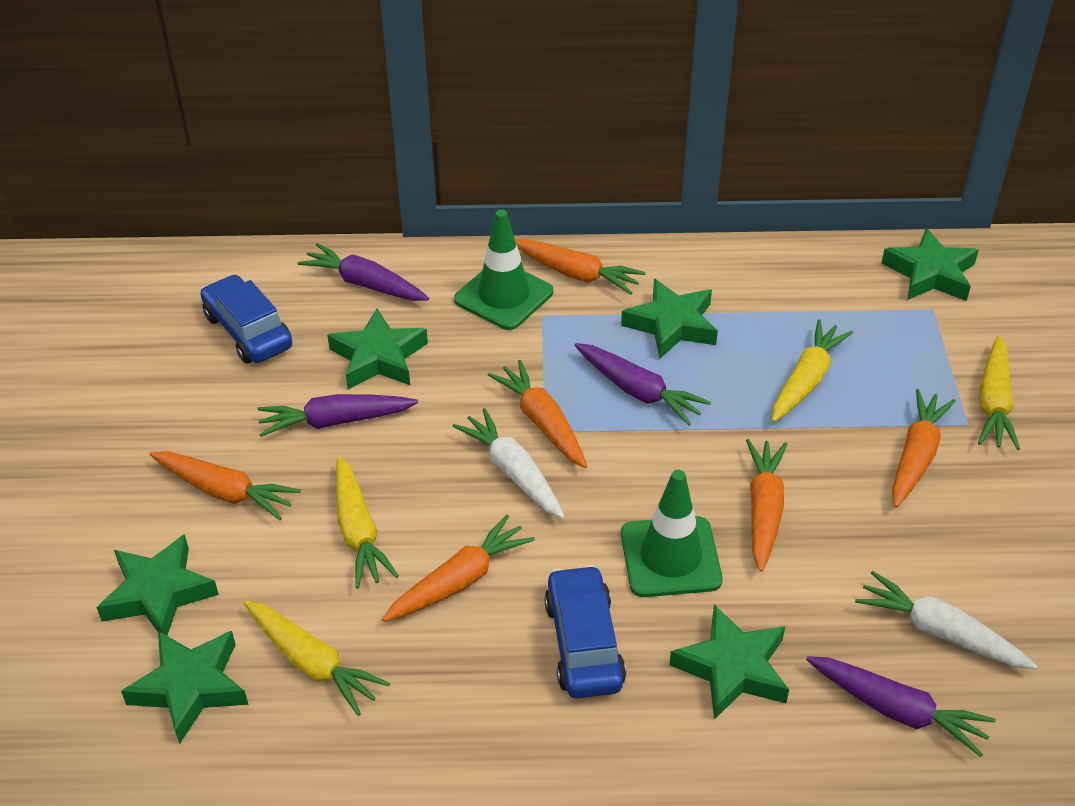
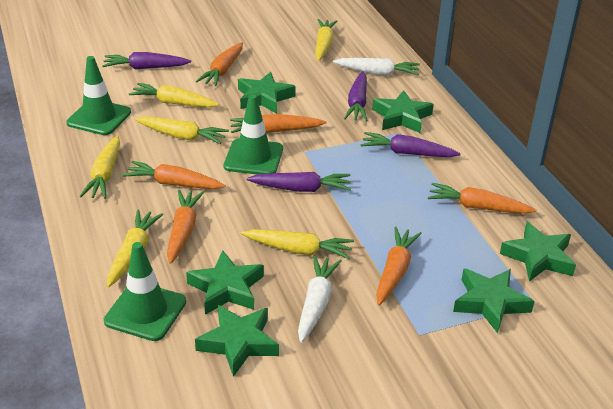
blue car: [201,274,292,363] [544,565,626,698] = 2 -> none = 0
green traffic cone: [454,209,553,330] [621,470,723,597] = 2 -> [66,56,131,135] [104,242,186,341] [224,94,283,174] = 3
yellow carrot: [244,600,390,716] [336,456,399,588] [772,319,853,422] [978,336,1020,450] = 4 -> [80,136,120,199] [107,209,163,288] [129,83,219,108] [135,117,229,144] [241,229,354,259] [315,19,337,61] = 6

